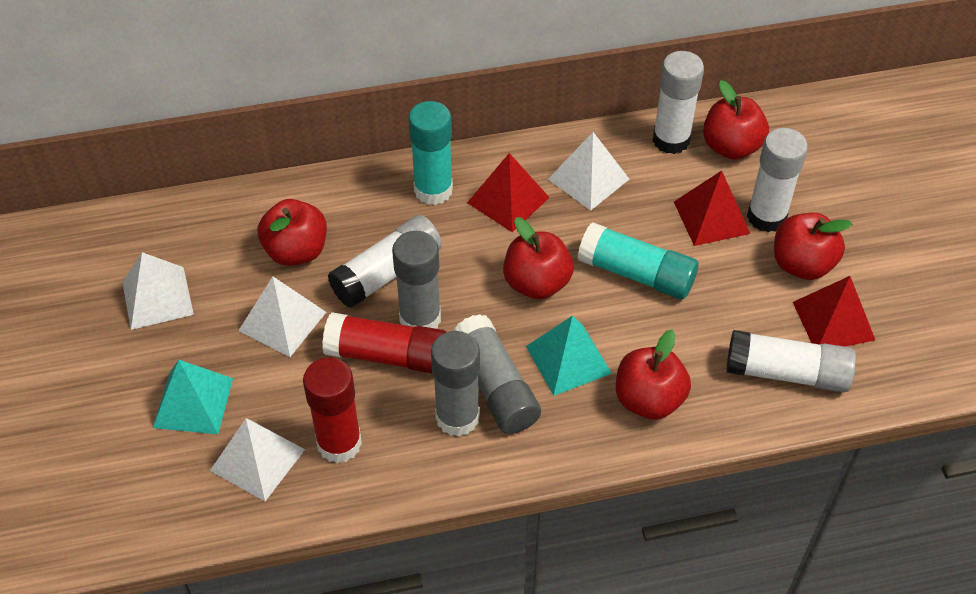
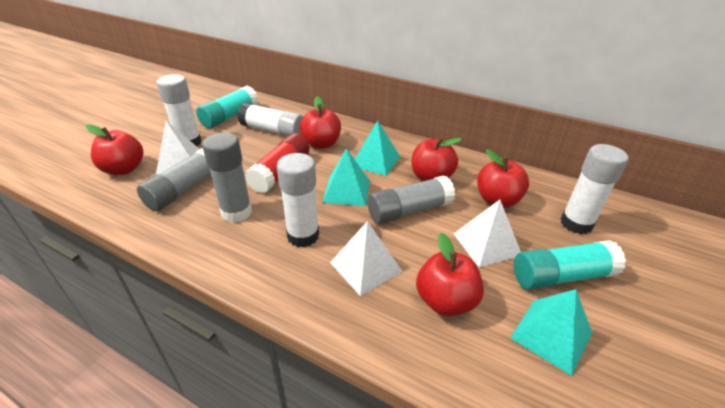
red glue stick: [303,358,362,463] [322,312,446,374] = 2 -> [245,133,310,193] = 1
red pyramid: [467,153,550,232] [674,171,750,246] [793,276,875,347] = 3 -> none = 0
turquoise pyramid: [153,360,233,434] [526,315,612,396] = 2 -> [322,148,370,206] [355,121,400,176] [510,289,592,376] = 3
white pyramid: [122,252,194,330] [210,418,305,501] [239,277,326,357] [548,132,629,211] = 4 -> [156,121,200,175] [330,221,403,296] [454,200,521,267] = 3

